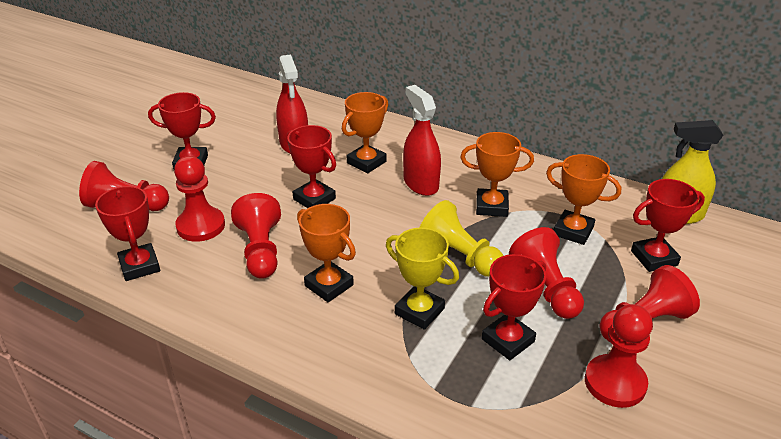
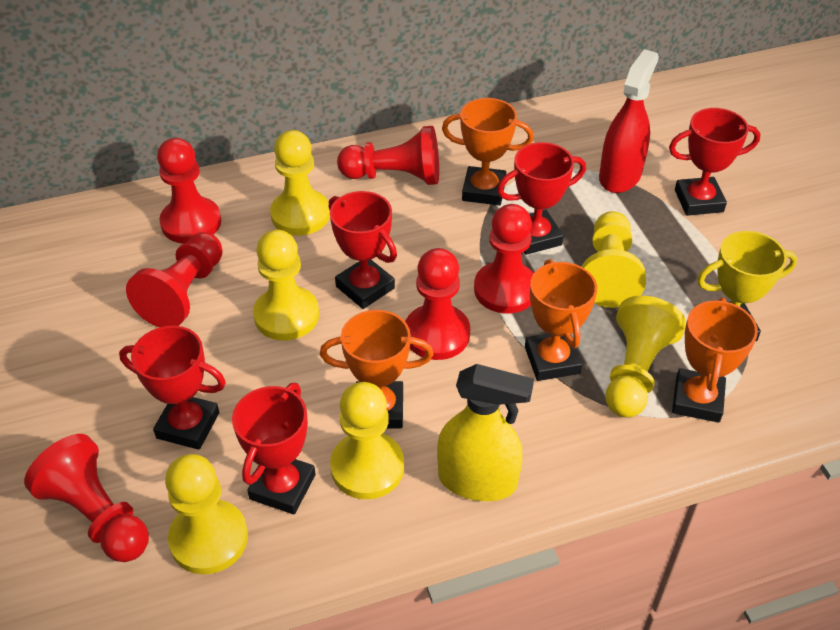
red spray bottle: [276,54,308,154] [403,85,441,196] = 2 -> [599,49,659,193] = 1
yellow pawn: [419,200,503,277] = 1 -> [165,454,248,575] [253,230,319,340] [270,130,330,236] [330,382,404,499] [582,211,646,308] [606,296,686,418] = 6

